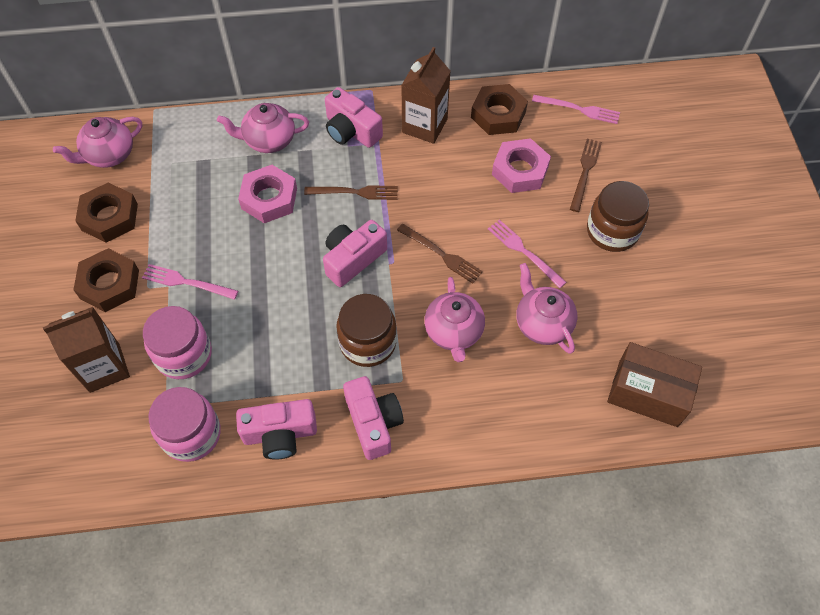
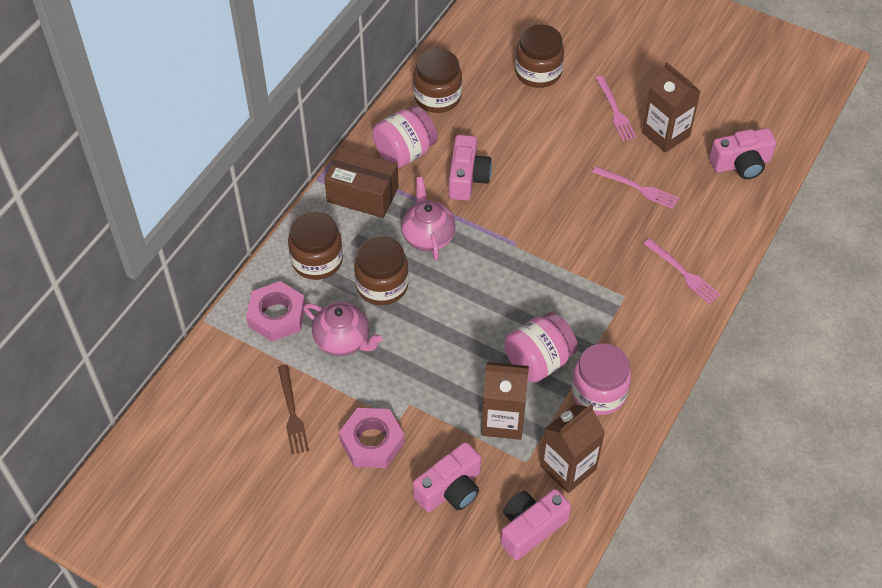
brown carton: [43,307,130,393] [401,47,451,144] = 2 -> [481,362,529,440] [540,404,605,493] [642,62,701,153] = 3
brown fork: [304,185,398,200] [397,224,483,283] [570,139,602,212] = 3 -> [278,365,309,455] = 1
brown jar: [336,294,397,367] [587,181,649,252] = 2 -> [288,211,343,280] [354,236,409,305] [413,49,462,113] [515,24,564,88] = 4
brown nut: [73,248,139,312] [75,183,138,243] [471,84,528,135] = 3 -> none = 0
pink jar: [143,306,212,379] [148,387,221,462] = 2 -> [372,106,438,168] [504,312,578,382] [572,343,631,415] = 3
pink teapot: [53,117,142,168] [217,103,309,153] [424,277,485,362] [517,263,577,354] = 4 -> [304,302,383,356] [401,177,456,260] = 2

